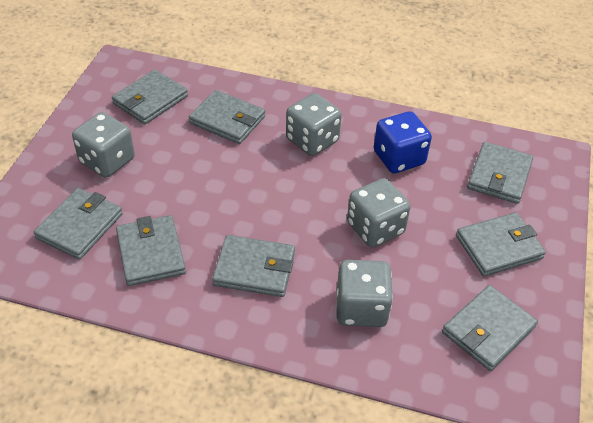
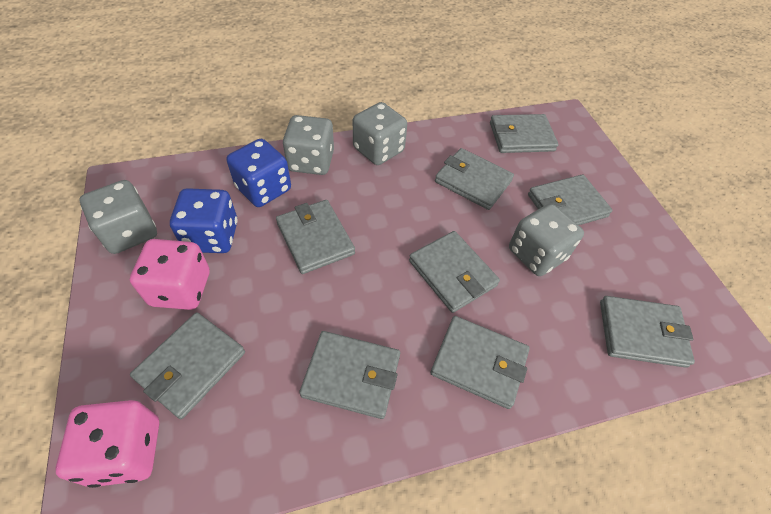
blue dice: [374,111,432,173] = 1 -> [170,188,238,253] [226,139,291,207] = 2
grey wallet: [33,188,123,260] [112,70,188,124] [116,215,186,286] [189,90,265,144] [212,235,295,297] [442,285,538,371] [456,212,546,277] [467,142,533,204] = 8 -> [130,312,245,419] [276,200,355,274] [299,331,400,419] [409,231,500,313] [431,316,530,409] [435,148,514,210] [490,114,559,153] [528,175,613,225] [600,296,695,368] = 9
pink dice: none = 0 -> [56,400,159,488] [130,239,210,310] = 2

